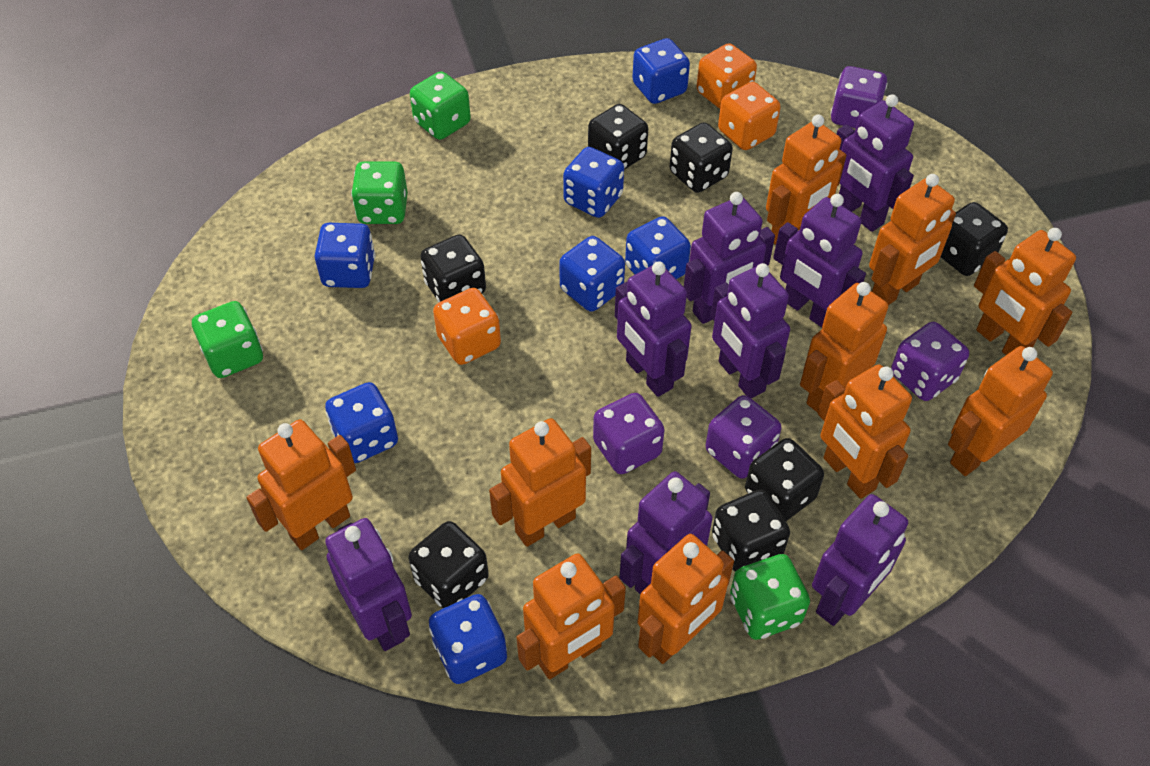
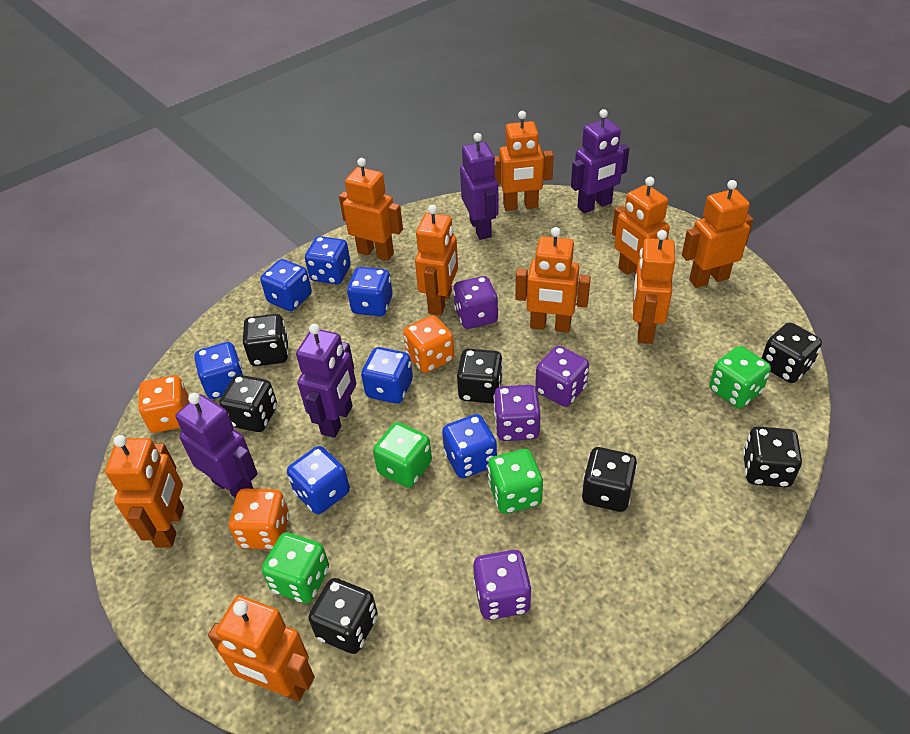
orange robot: [246,419,356,550] [489,418,591,547] [516,553,626,679] [637,534,734,664] [766,114,846,245] [800,282,888,413] [818,364,912,499] [869,174,956,305] [948,346,1053,476] [974,228,1076,355] = 10 -> [105,435,184,548] [208,595,315,701] [339,158,403,261] [415,205,458,315] [494,111,554,211] [516,227,591,333] [612,177,670,281] [633,230,675,344] [682,180,754,288] = 9
purple robot: [325,518,412,651] [615,261,692,397] [619,471,712,594] [684,192,775,324] [711,263,790,399] [773,194,866,327] [812,494,908,626] [837,94,914,232] = 8 -> [175,393,258,498] [296,324,356,438] [460,133,499,240] [571,109,629,213] = 4

